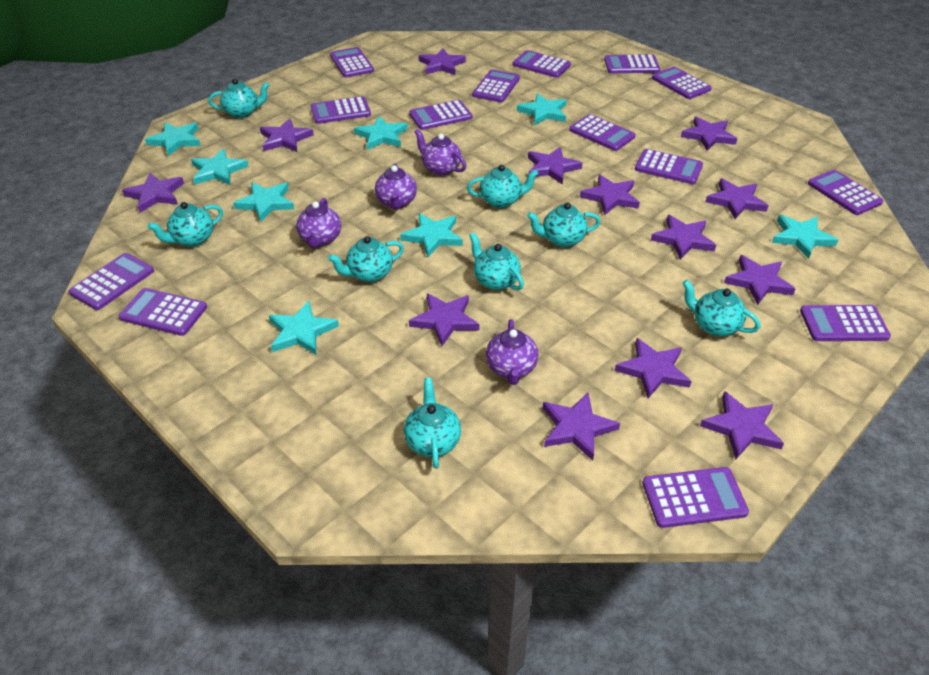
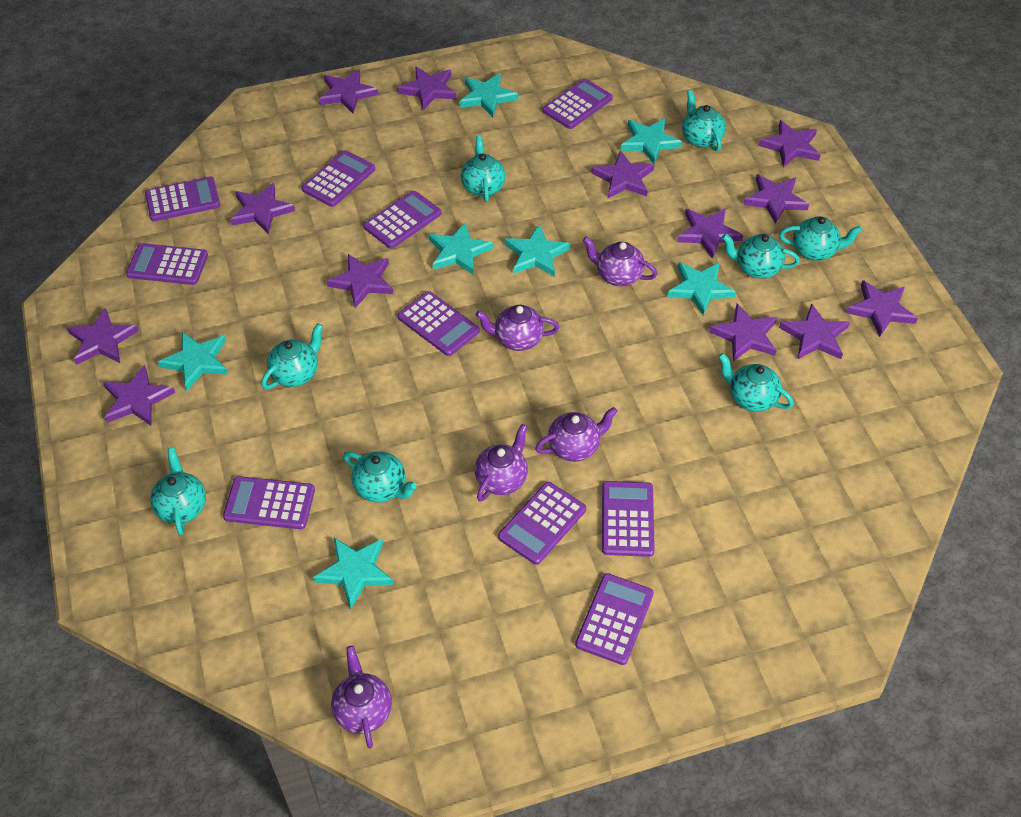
purple calculator: [69,253,154,310] [118,288,207,336] [310,96,371,124] [330,47,374,78] [409,100,472,130] [472,70,520,102] [512,50,571,78] [569,114,636,151] [604,54,660,73] [635,149,703,184] [642,467,749,528] [652,67,712,99] [800,305,891,341] [808,170,884,215] = 14 -> [126,243,208,285] [145,177,220,221] [223,476,315,529] [302,150,375,207] [363,191,441,249] [398,291,480,356] [498,482,586,565] [542,79,613,129] [575,573,654,665] [602,481,655,557] = 10
purple teapot: [296,198,341,248] [375,163,417,210] [414,129,466,176] [486,319,538,385] = 4 -> [331,646,392,748] [475,424,528,502] [476,305,559,351] [535,407,618,462] [583,236,657,286] = 5
turquoise star: [145,122,201,156] [191,149,248,185] [233,182,294,222] [269,301,339,355] [354,116,408,150] [400,213,463,257] [517,93,567,126] [772,215,838,259] = 8 -> [158,332,228,391] [313,538,394,609] [429,222,493,275] [459,73,518,117] [505,224,570,277] [620,118,682,164] [667,262,736,315] = 7

